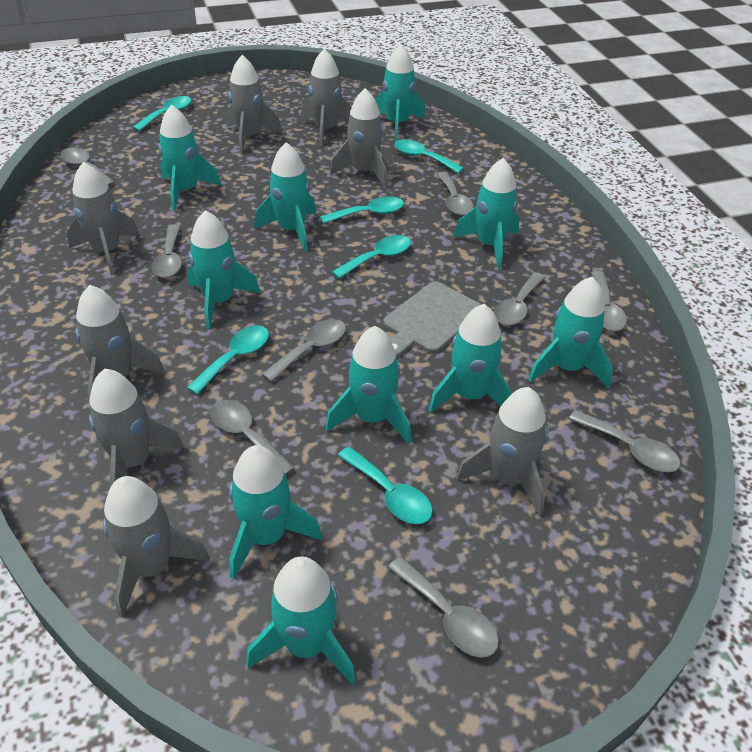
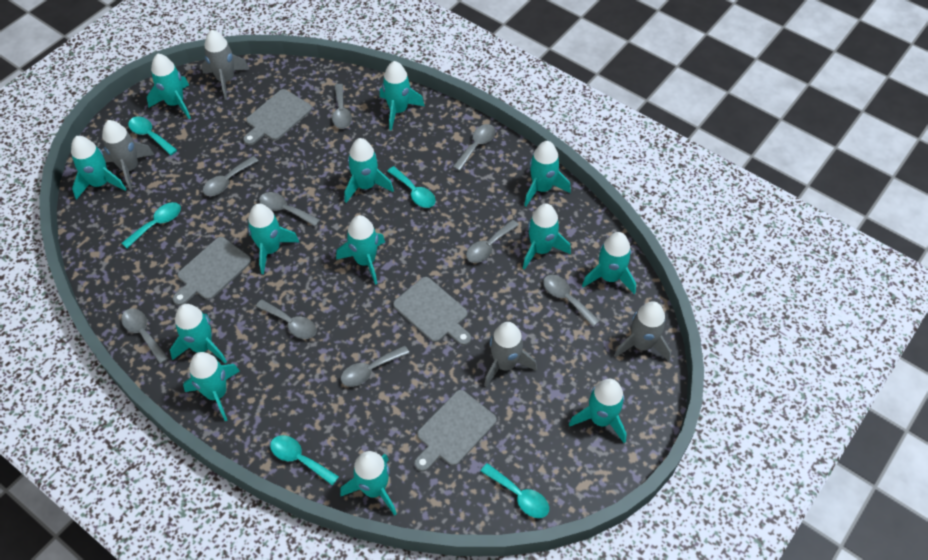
grey cutting board: [383,281,482,358] = 1 -> [173,237,251,306] [243,89,312,145] [393,277,471,346] [414,390,497,472] = 4
grey rocket: [67,162,139,275] [76,285,165,399] [89,369,184,487] [103,476,210,618] [226,55,282,154] [301,49,352,146] [330,88,387,187] [456,387,548,516] = 8 -> [102,120,154,190] [202,30,249,100] [484,322,537,387] [614,301,671,361] = 4
turquoise rocket: [158,105,222,211] [188,210,260,330] [229,445,322,579] [246,556,356,685] [254,142,316,251] [326,326,411,444] [375,44,426,140] [429,304,512,413] [453,158,519,269] [528,277,613,388] = 10 -> [71,136,127,200] [147,53,191,119] [170,304,227,364] [183,352,240,421] [247,203,299,274] [336,215,385,285] [340,451,397,516] [345,138,394,203] [380,61,425,131] [523,203,571,270] [524,141,571,206] [569,379,627,443] [582,232,636,294] = 13
turquoise spoon: [132,96,192,131] [187,325,269,395] [320,196,404,224] [332,235,411,279] [338,447,433,524] [394,139,464,173] = 6 -> [122,202,181,248] [128,117,177,155] [270,435,339,486] [387,166,436,208] [481,463,549,518] = 5

